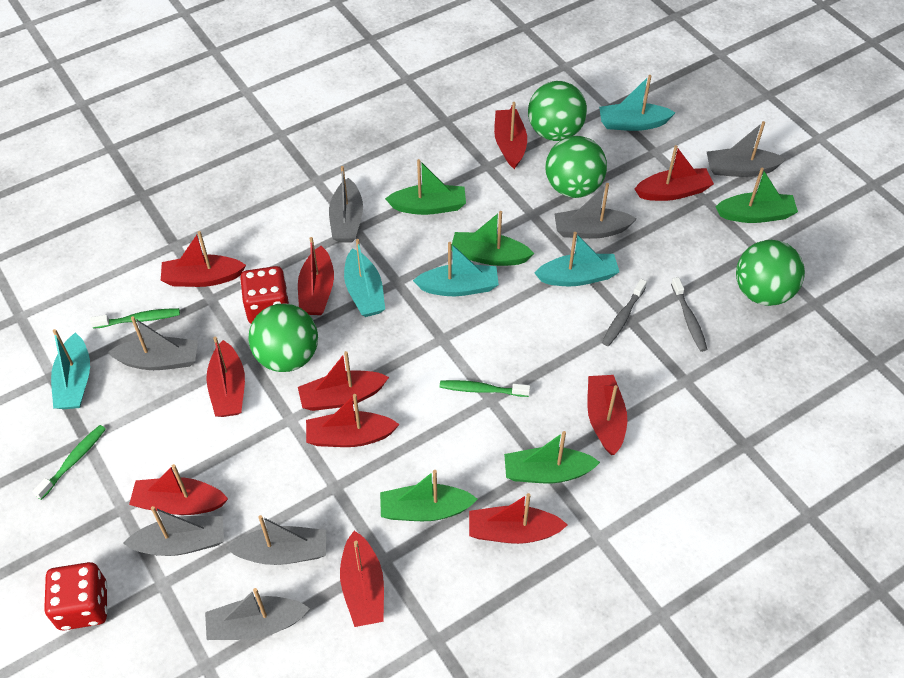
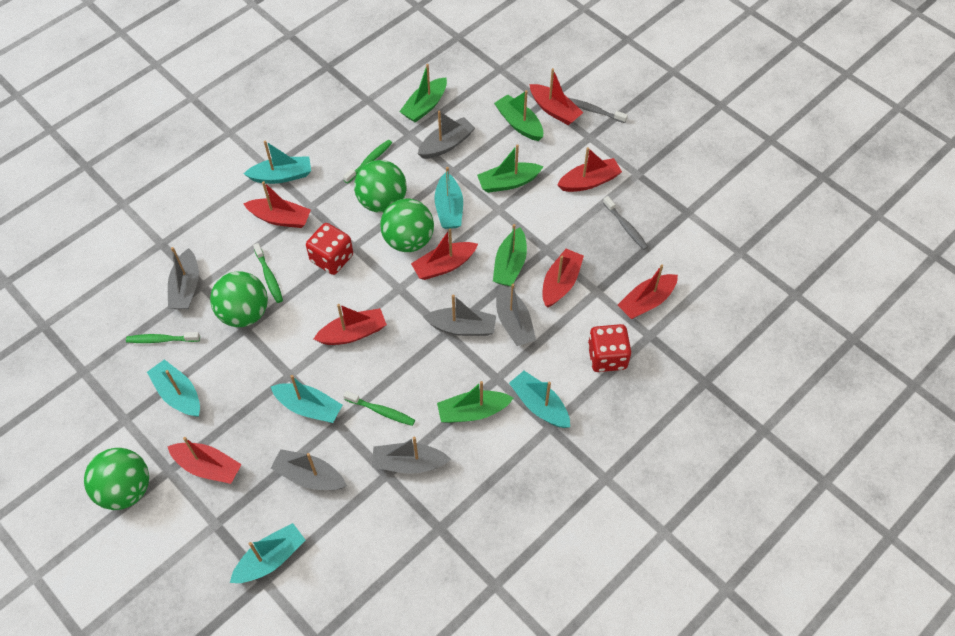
green toothbrush: [32,425,106,500] [90,308,180,329] [440,380,530,397] = 3 -> [126,332,200,343] [253,243,283,303] [343,140,392,183] [343,391,415,426] = 4
grey boat: [107,316,198,370] [123,506,224,556] [205,588,310,640] [226,515,326,565] [329,166,363,242] [555,183,637,239] [707,121,786,177] = 7 -> [168,247,199,309] [271,449,347,490] [372,437,451,474] [418,111,475,159] [423,294,496,336] [496,284,536,346] = 6
red boat: [129,464,228,515] [161,231,246,287] [206,337,245,417] [298,237,334,315] [298,351,389,411] [306,394,400,447] [340,531,384,627] [469,493,568,544] [494,102,527,169] [587,375,627,455] [635,145,714,201] = 11 -> [167,437,242,484] [243,181,311,228] [314,304,387,345] [411,228,478,280] [530,68,584,125] [542,249,584,307] [557,147,622,192] [618,264,678,319] = 8
turquoise boat: [51,329,90,409] [344,239,385,317] [413,242,499,296] [534,232,619,286] [599,75,676,131] = 5 -> [147,359,200,417] [230,523,305,583] [244,140,311,184] [270,375,342,423] [434,167,463,229] [509,371,570,428] = 6

